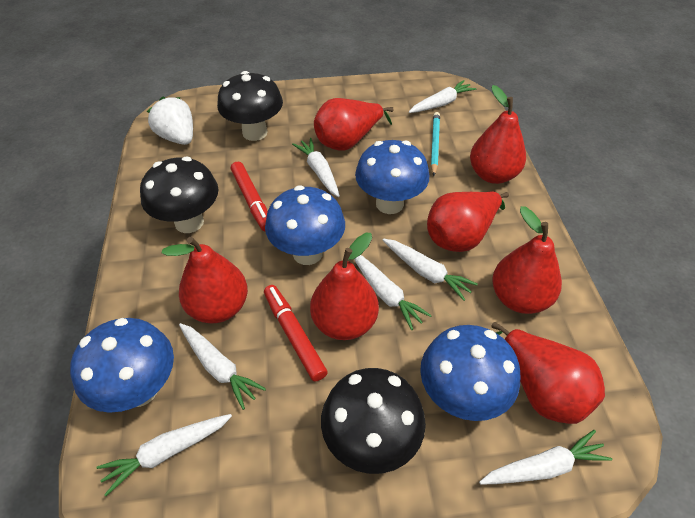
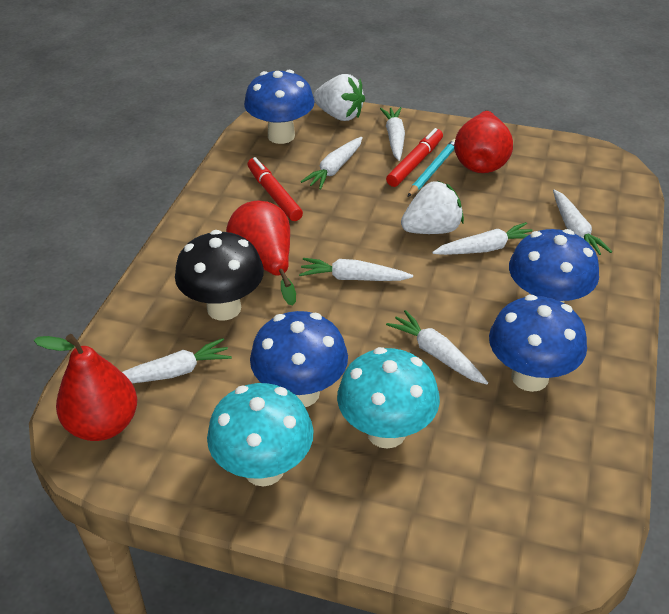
black mushroom: [140,157,218,233] [217,71,283,141] [321,368,426,474] = 3 -> [175,230,264,321] = 1
red pear: [161,237,248,323] [310,233,379,340] [314,98,394,150] [427,191,509,252] [470,85,526,184] [492,206,562,314] [492,322,605,424] = 7 -> [34,334,137,441] [226,201,296,305] [454,110,513,173] = 3
turquoise mushroom: none = 0 -> [207,383,314,487] [337,347,440,449] = 2
white strawberry: [147,96,193,145] = 1 -> [313,74,365,121] [401,181,464,234] = 2

